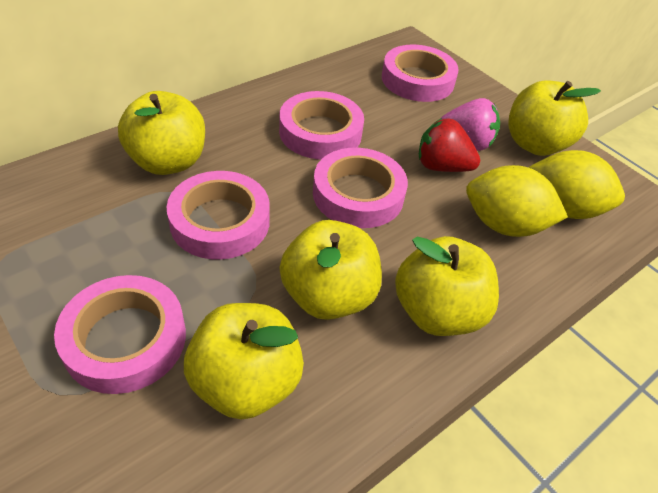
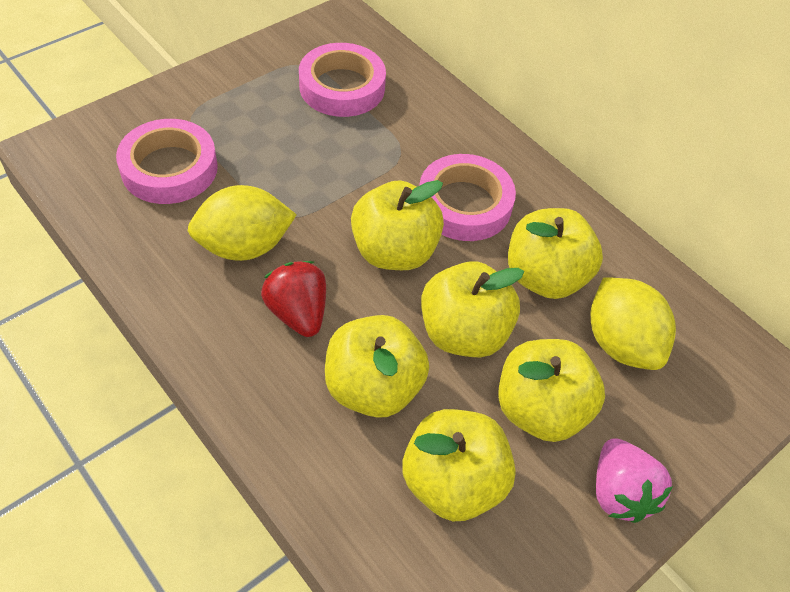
pink tape: [54,275,186,394] [166,171,270,260] [279,91,364,159] [313,148,408,228] [382,45,459,102] = 5 -> [116,119,218,204] [299,43,386,117] [419,154,516,241] = 3
yellow apple: [118,91,205,175] [184,303,304,420] [279,220,382,320] [395,236,499,336] [508,80,601,156] = 5 -> [325,315,429,418] [351,180,444,270] [402,409,516,521] [421,261,524,357] [498,339,605,442] [508,208,603,299] = 6

